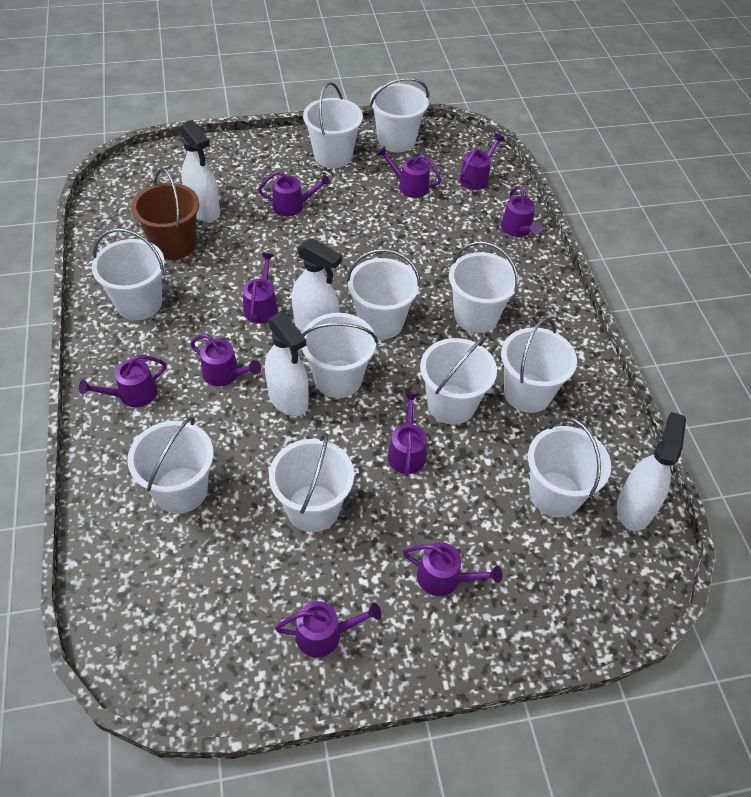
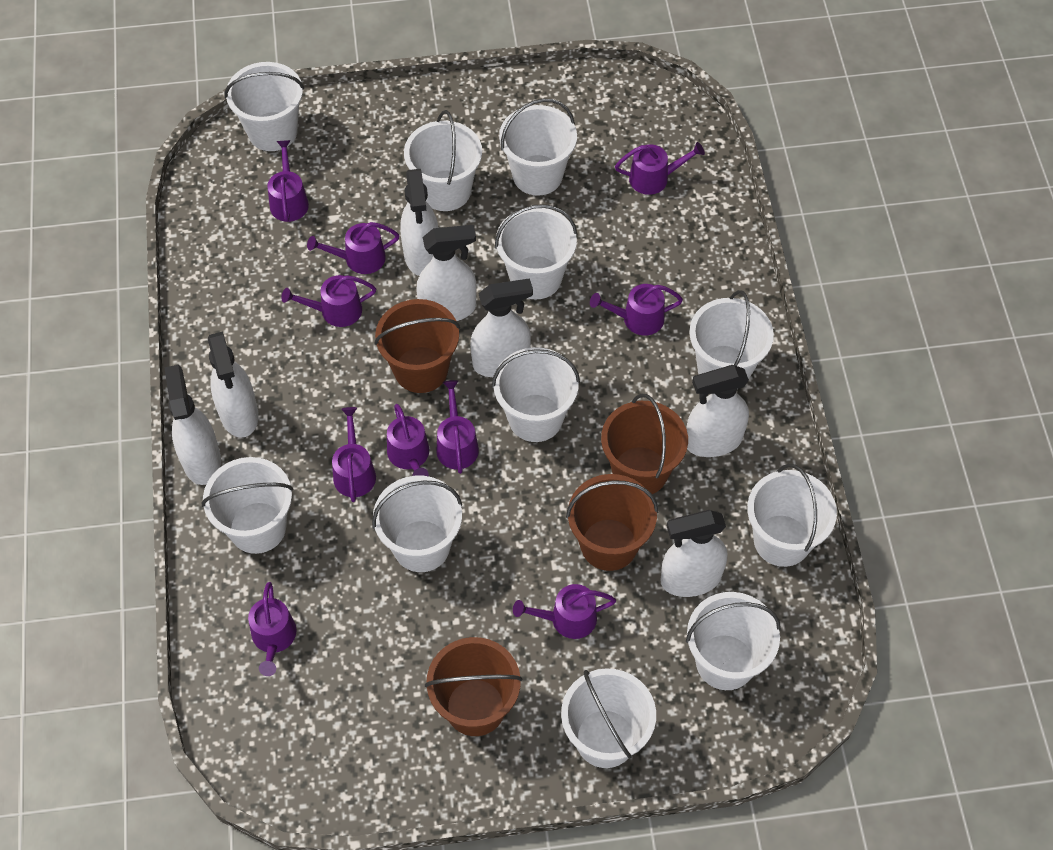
brown bucket: [131,168,199,260] = 1 -> [374,299,460,393] [425,637,522,736] [566,474,658,571] [601,394,688,494] = 4
white spray bottle: [179,120,220,222] [265,312,309,417] [292,238,342,332] [617,412,686,531] = 4 -> [164,365,221,485] [208,331,259,438] [400,169,439,276] [417,225,477,321] [470,278,533,377] [661,510,728,597] [686,365,749,457] = 7

